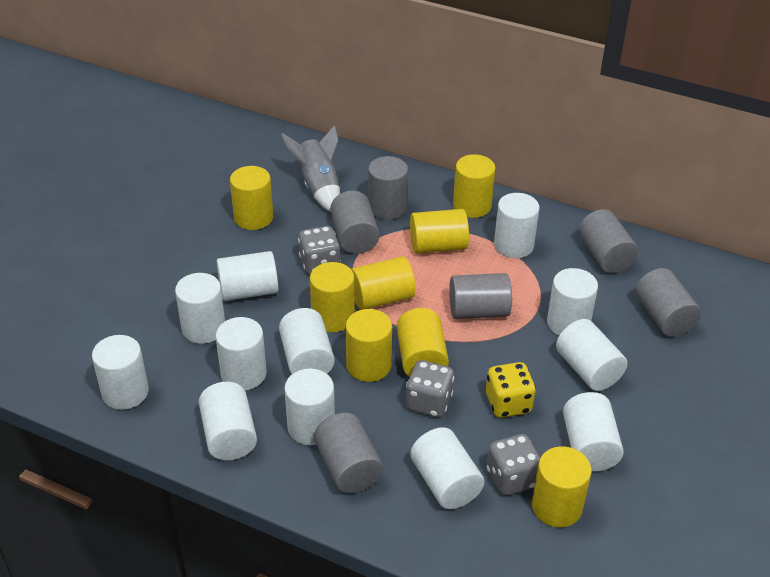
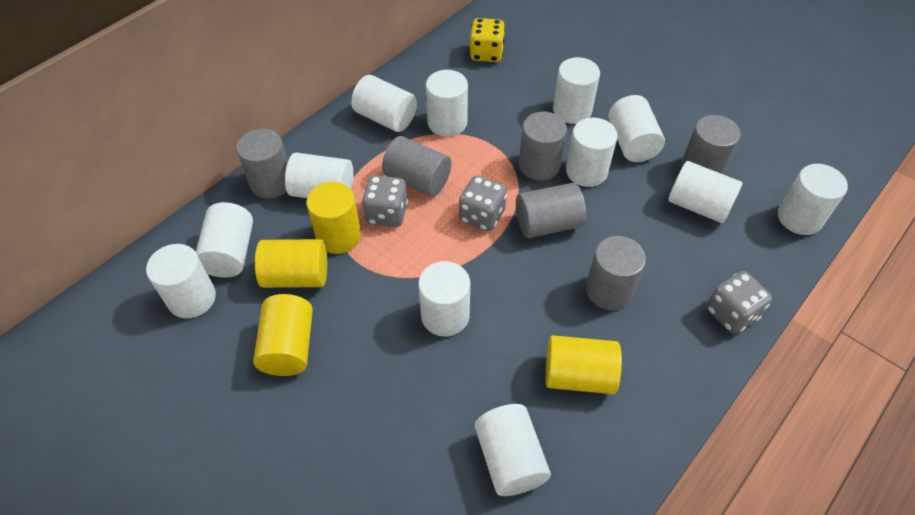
grey rocket: [281,125,340,212] = 1 -> none = 0
yellow cylinder: [230,166,273,230] [310,262,355,332] [346,309,392,382] [351,257,416,310] [397,308,449,377] [410,209,469,253] [453,154,495,218] [532,446,592,528] = 8 -> [253,294,313,376] [255,239,327,288] [307,182,361,254] [545,335,622,394] = 4

